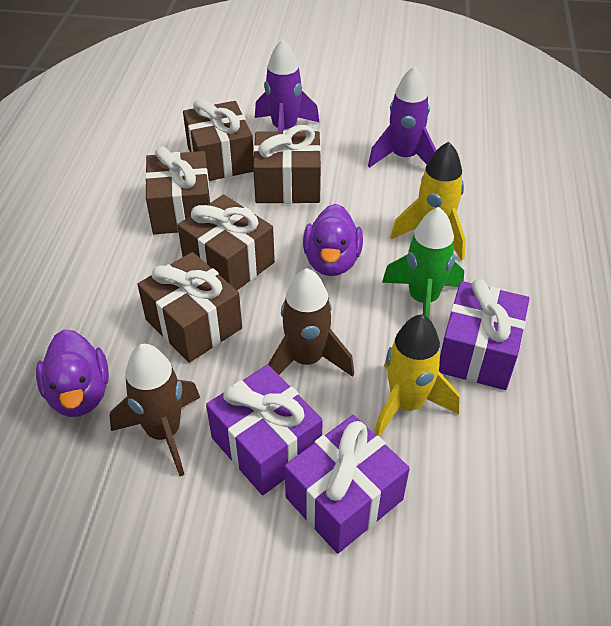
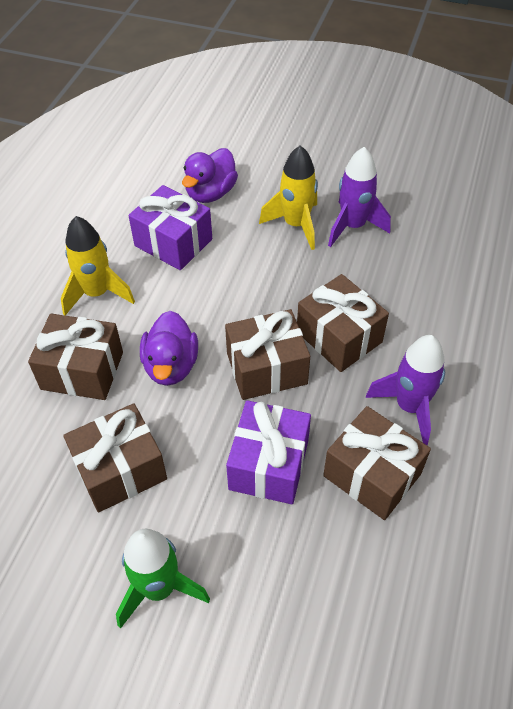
brown rocket: [109,344,200,476] [268,268,354,377] = 2 -> none = 0
purple gift: [206,365,323,495] [284,415,410,554] [439,279,530,390] = 3 -> [129,185,212,270] [226,400,311,504] = 2

